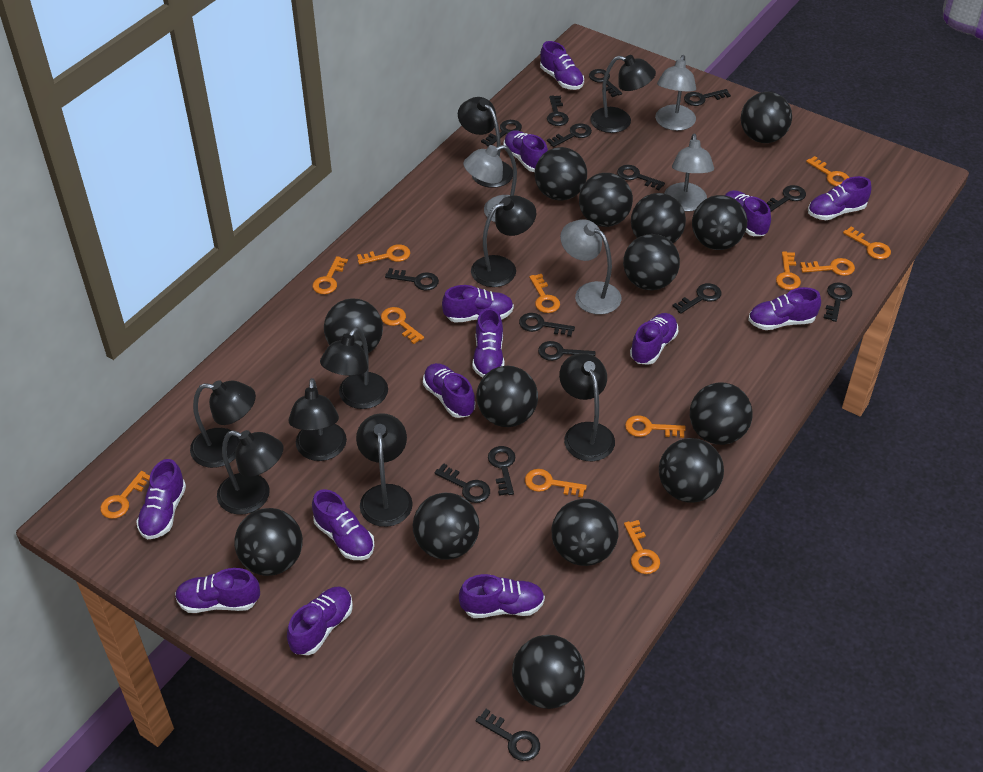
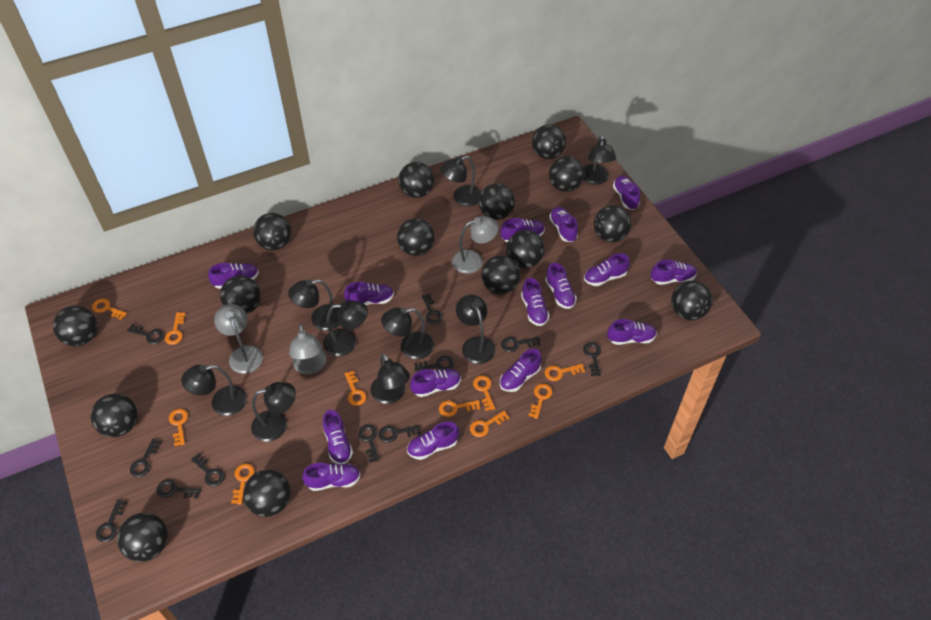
black ball: [234,508,303,576] [324,298,383,353] [413,492,479,560] [477,366,538,427] [512,635,585,709] [535,147,587,201] [552,499,618,566] [579,173,633,227] [623,234,680,290] [631,193,686,243] [659,438,724,503] [690,382,753,445] [692,195,747,250] [741,92,792,143] = 14 -> [53,306,97,346] [91,393,138,437] [117,513,168,562] [220,276,261,314] [243,470,291,517] [253,213,292,251] [397,218,435,256] [398,162,434,198] [478,183,515,220] [481,255,520,294] [506,230,545,268] [532,124,567,159] [549,156,585,192] [594,205,631,243] [671,281,712,320] = 15
black key: [385,268,439,290] [434,463,490,503] [476,709,540,761] [481,120,522,147] [488,446,515,496] [519,313,575,337] [538,341,596,361] [547,96,569,126] [547,123,592,147] [589,69,622,97] [617,165,665,190] [673,283,722,314] [684,89,731,106] [767,185,806,212] [824,282,852,322] = 15 -> [96,499,127,542] [127,324,164,344] [130,438,162,477] [156,479,201,499] [191,453,225,487] [358,424,379,463] [379,425,421,443] [414,356,454,372] [422,294,443,325] [501,337,541,352] [583,342,601,376] = 11
grey lamp: [463,145,517,222] [560,219,621,315] [655,55,696,131] [664,134,714,212] = 4 -> [214,304,263,374] [289,324,326,374] [452,216,498,274] = 3
orange key: [100,471,150,519] [312,256,348,294] [357,244,410,265] [381,307,424,344] [525,469,587,498] [529,274,560,313] [624,520,660,574] [625,415,686,438] [776,251,801,290] [800,258,855,276] [806,156,849,186] [843,227,891,259] = 12 -> [92,299,127,320] [165,312,186,345] [169,409,188,446] [231,464,255,504] [345,371,366,406] [439,400,480,417] [470,411,509,437] [473,375,495,411] [528,383,553,419] [545,364,585,381] = 10
purple shoe: [136,459,186,539] [175,568,260,613] [287,586,353,655] [312,489,375,560] [423,363,475,418] [442,285,514,323] [459,574,545,618] [472,308,504,377] [504,130,548,172] [540,41,584,90] [630,313,678,365] [725,190,771,236] [748,287,821,330] [808,176,872,220] = 14 -> [208,263,259,289] [302,463,361,491] [323,410,353,465] [344,282,394,305] [407,421,459,460] [410,369,461,397] [500,218,545,242] [500,349,542,392] [521,278,550,326] [545,262,577,309] [549,207,578,242] [584,253,630,286] [607,319,657,345] [613,175,640,210] [651,259,697,285] = 15

